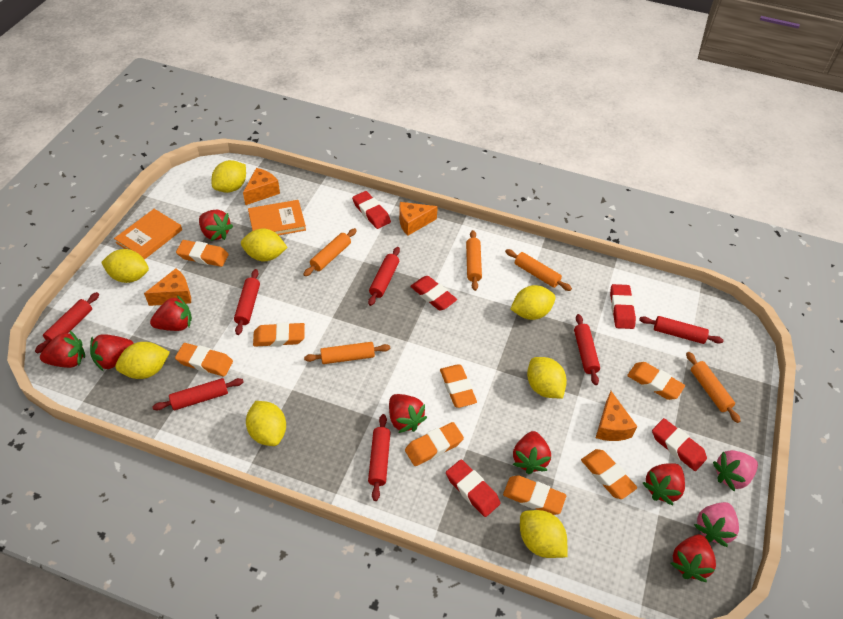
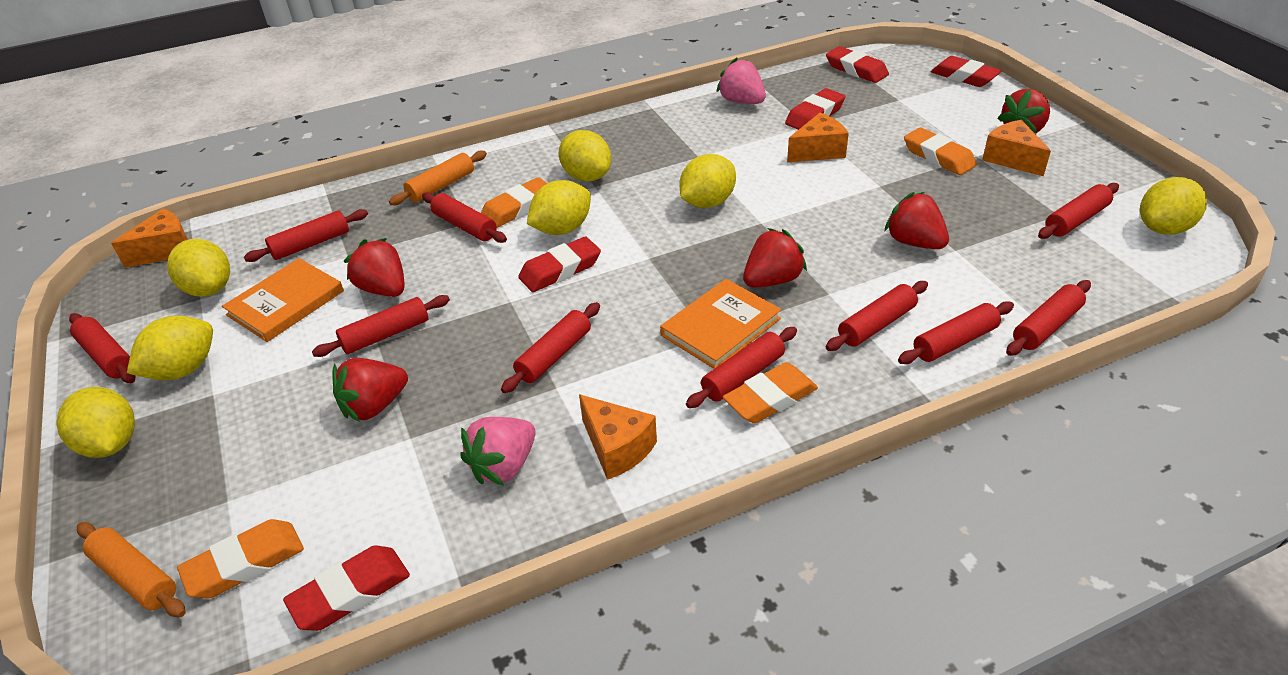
orange eraser: [175,343,233,376] [176,240,229,267] [253,322,305,347] [405,422,464,466] [440,364,477,408] [503,475,566,515] [581,449,637,499] [627,362,685,400] = 8 -> [177,519,304,599] [481,177,547,228] [723,362,818,424] [904,128,977,175] = 4
orange rolling pin: [303,228,357,276] [304,342,390,364] [466,230,482,291] [505,249,572,291] [686,352,741,423] = 5 -> [77,522,185,617] [389,151,487,205] = 2
red rolling pin: [35,292,99,354] [152,378,244,410] [234,269,260,335] [368,247,400,306] [368,414,391,501] [574,314,600,385] [639,316,724,344] = 7 -> [69,313,135,383] [244,209,368,262] [312,295,450,357] [422,192,507,243] [501,302,600,393] [686,327,797,408] [826,281,928,351] [898,301,1014,364] [1006,280,1091,356] [1038,183,1119,239] = 10
red strawberry: [40,331,85,368] [90,334,134,371] [150,295,192,331] [199,210,233,241] [389,394,427,433] [513,431,551,474] [643,463,685,505] [670,534,716,582] = 8 -> [332,358,408,422] [344,238,404,297] [743,228,807,288] [884,192,949,249] [997,89,1050,133] = 5
yellow lemon: [101,249,149,283] [115,342,170,379] [212,160,246,193] [241,229,288,261] [246,401,286,446] [511,285,556,320] [520,510,568,558] [527,357,567,399] = 8 -> [56,387,135,458] [127,316,213,381] [167,239,230,297] [527,180,591,235] [559,130,611,181] [680,154,736,208] [1140,177,1207,235] = 7

